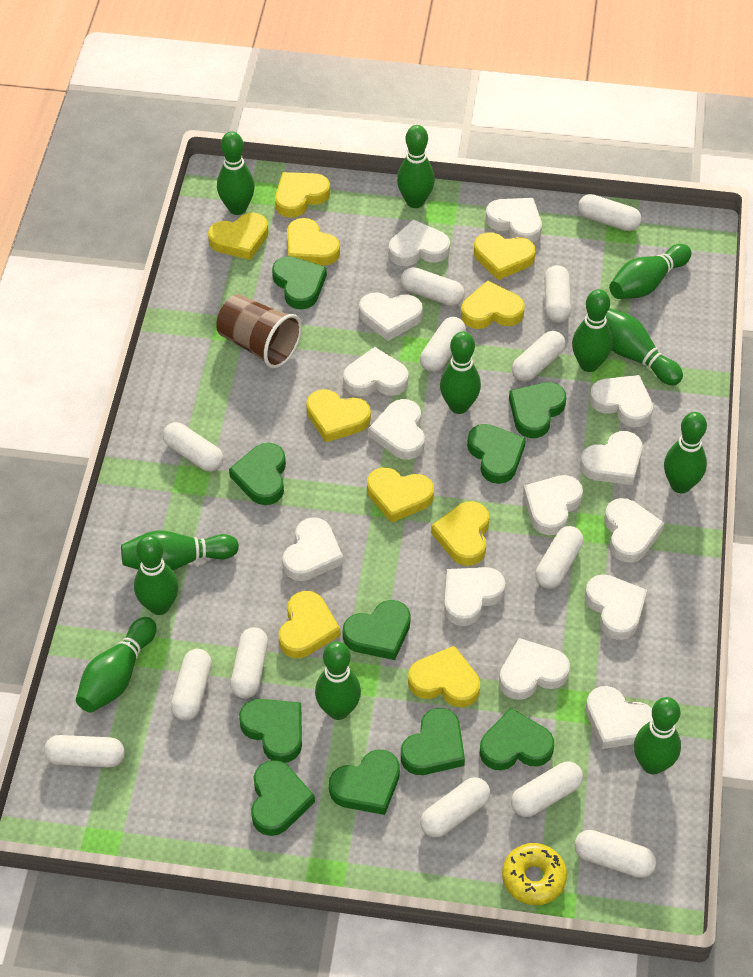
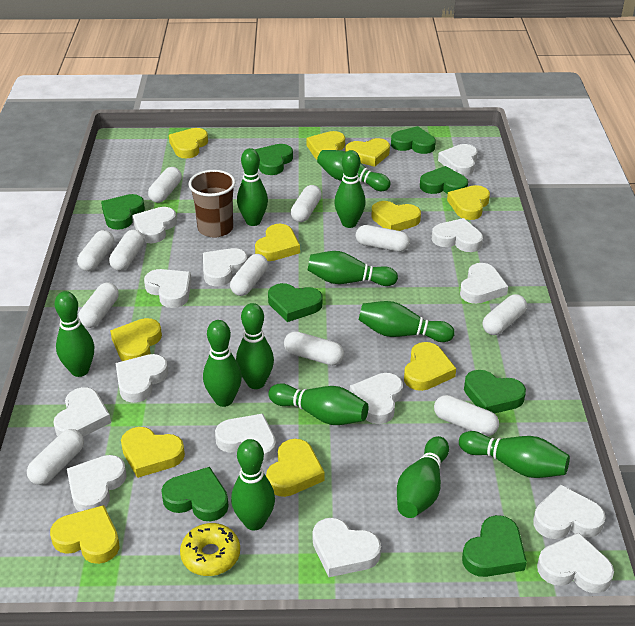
green heart: [229,443,286,505] [239,699,302,763] [251,760,315,836] [272,256,327,309] [329,749,400,815] [343,600,411,660] [401,708,465,775] [467,424,526,484] [480,708,554,770] [509,382,566,438] = 10 -> [101,194,145,230] [161,467,229,522] [255,144,293,175] [268,283,322,322] [391,126,436,154] [420,166,468,194] [462,515,527,577] [464,370,526,414] = 8
white capsule: [44,735,125,767] [163,422,223,472] [171,649,212,721] [230,627,268,699] [401,267,465,306] [420,317,466,372] [420,777,490,838] [511,762,583,817] [512,331,566,382] [535,526,583,589] [544,265,571,323] [574,830,656,878] [578,194,642,231] = 13 -> [27,429,84,485] [77,230,114,271] [78,282,119,328] [109,230,144,271] [148,167,182,203] [230,254,268,296] [284,331,344,365] [291,185,322,222] [356,225,410,252] [434,395,499,436] [483,294,527,335] = 11
yellow heart: [208,213,268,260] [275,172,330,218] [279,591,341,658] [287,218,340,266] [306,389,371,442] [367,468,434,523] [408,646,480,707] [431,501,489,566] [461,281,525,329] [474,233,536,280] = 10 -> [50,505,120,564] [110,318,162,361] [121,427,185,478] [169,128,208,158] [255,224,300,261] [266,439,324,497] [306,131,345,159] [345,138,390,167] [372,201,421,231] [404,342,456,391] [447,185,490,220] = 11

